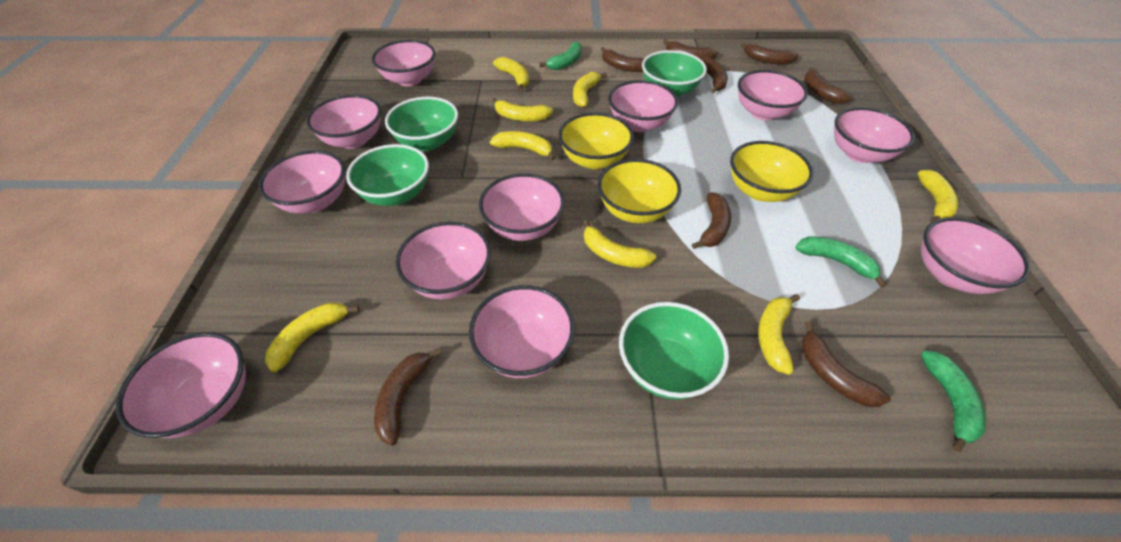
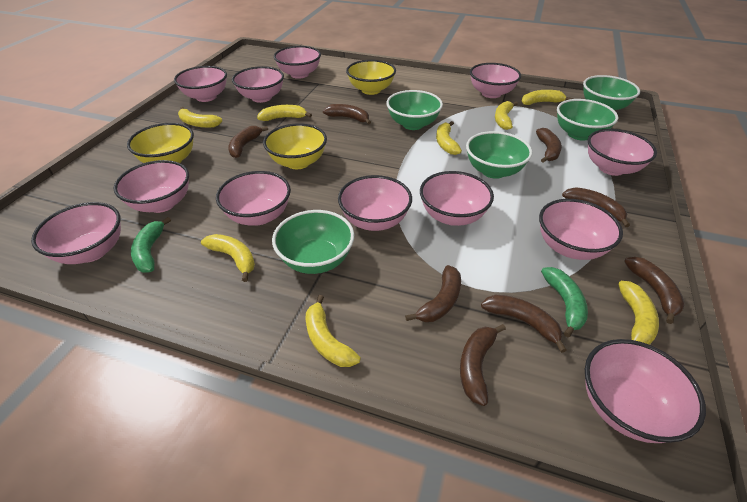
green banana: [539,41,582,70] [795,236,887,287] [921,350,986,452] = 3 -> [131,217,171,273] [541,267,588,337] = 2
green bowl: [346,144,429,206] [385,97,458,151] [619,302,729,400] [642,50,707,97] = 4 -> [272,210,354,274] [386,90,443,130] [466,131,532,179] [557,99,618,140] [583,75,640,110] = 5
pink bowl: [116,332,246,438] [259,150,345,213] [306,95,381,149] [372,40,435,86] [396,222,491,300] [469,285,575,378] [479,173,565,241] [608,80,678,132] [738,70,808,120] [834,107,915,163] [921,217,1030,294] = 11 -> [31,202,121,264] [114,160,189,213] [174,66,227,102] [216,171,291,226] [232,66,284,103] [274,46,321,79] [338,175,412,231] [420,171,494,226] [470,63,521,98] [539,199,623,260] [585,339,706,443] [588,129,657,176] = 12

